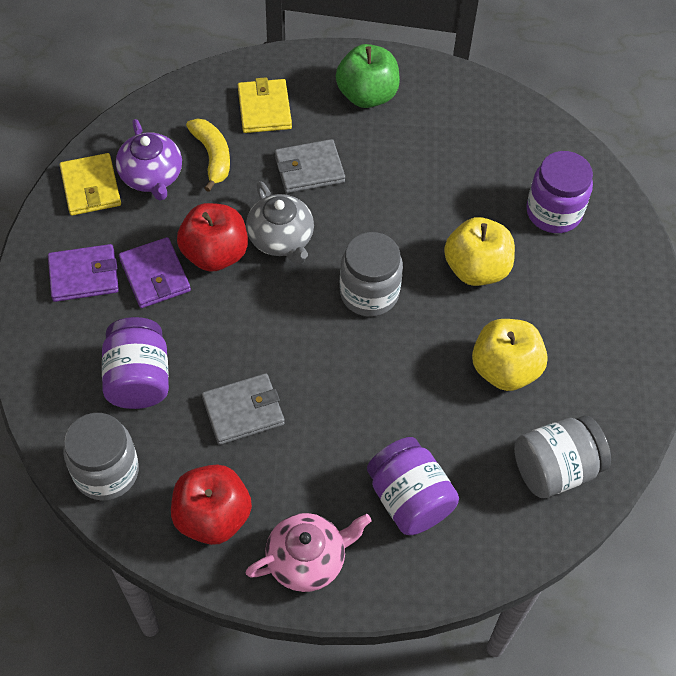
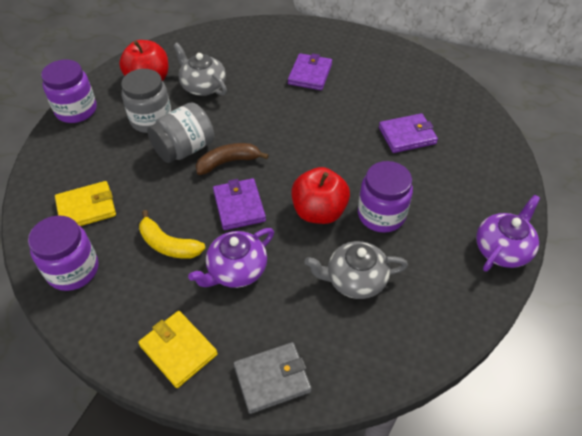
brown banana: none = 0 -> [196,143,269,175] = 1
green apple: [336,44,400,108] = 1 -> none = 0
grey jar: [63,413,139,501] [340,232,403,316] [514,416,611,498] = 3 -> [121,69,171,133] [147,102,214,163] = 2
grey teapot: [246,181,314,265] = 1 -> [173,43,227,96] [305,241,408,299] = 2
grey wallet: [202,373,285,445] [275,139,345,193] = 2 -> [234,342,312,414] = 1
pink teapot: [245,513,371,592] = 1 -> none = 0
purple teapot: [116,119,182,201] = 1 -> [188,228,274,288] [476,195,540,272] = 2
purple wallet: [48,244,119,302] [119,237,191,308] = 2 -> [213,178,266,230] [288,53,332,90] [379,113,438,153] = 3
yellow apple: [444,217,515,286] [472,319,548,391] = 2 -> none = 0

